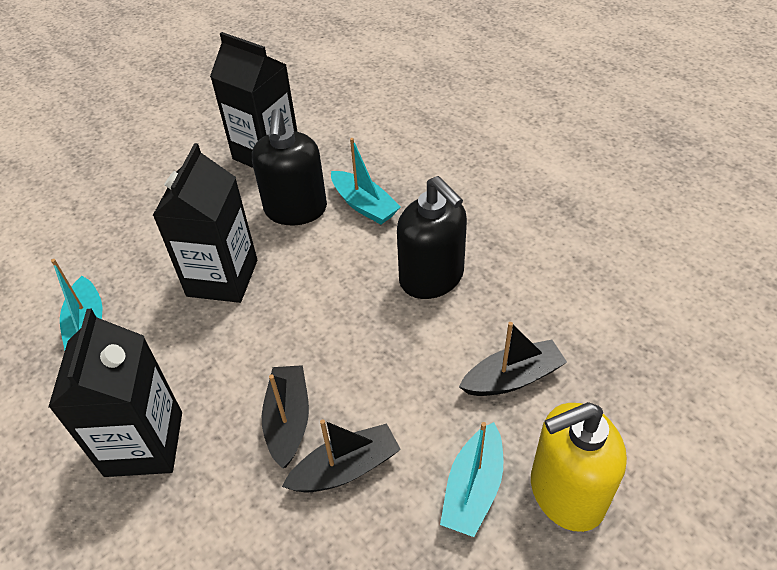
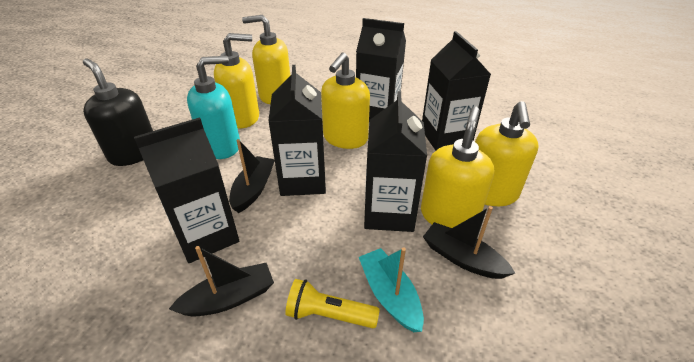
black carton: [48,309,182,477] [152,143,257,303] [210,32,298,168] = 3 -> [134,117,239,263] [268,65,326,196] [356,18,406,121] [364,91,427,232] [422,31,491,151] = 5
black soap dispenser: [252,109,327,225] [397,176,467,299] = 2 -> [83,59,153,166] = 1
turquoise boat: [51,259,102,350] [331,138,401,225] [440,422,503,537] = 3 -> [359,247,424,332] = 1
turquoise soap dispenser: none = 0 -> [187,56,240,159] = 1
yellow flashlight: none = 0 -> [285,279,380,328] = 1
yellow soap dispenser: [531,402,627,532] = 1 -> [214,33,259,129] [242,15,290,104] [321,52,370,149] [421,107,494,228] [475,101,539,206] = 5

